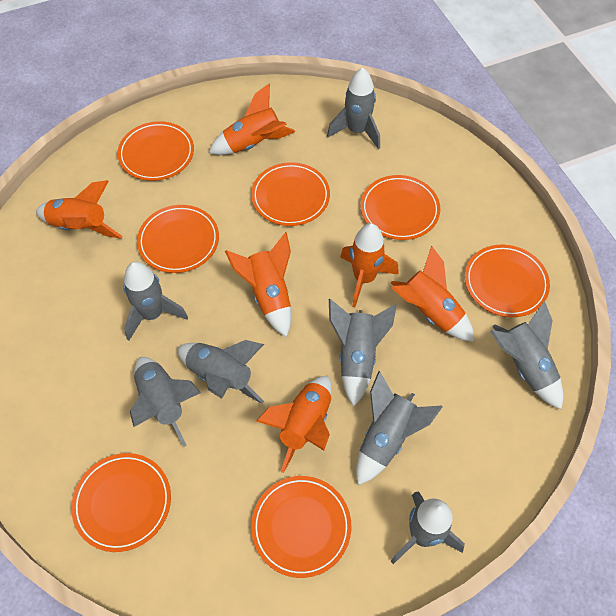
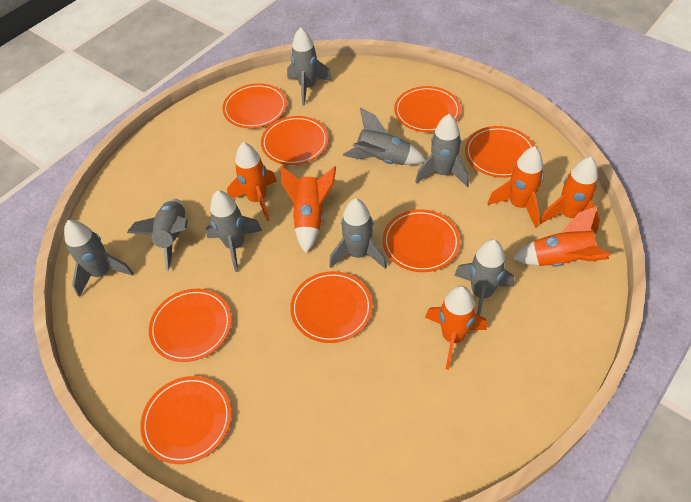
orange plate: [71,453,171,552] [118,121,194,181] [137,205,219,273] [251,162,330,226] [251,476,351,578] [361,175,440,240] [465,245,550,317] = 7 -> [140,376,232,464] [149,289,232,362] [222,83,287,128] [261,116,329,165] [290,271,373,343] [383,209,460,272] [394,86,461,132] [465,126,535,178] = 8

